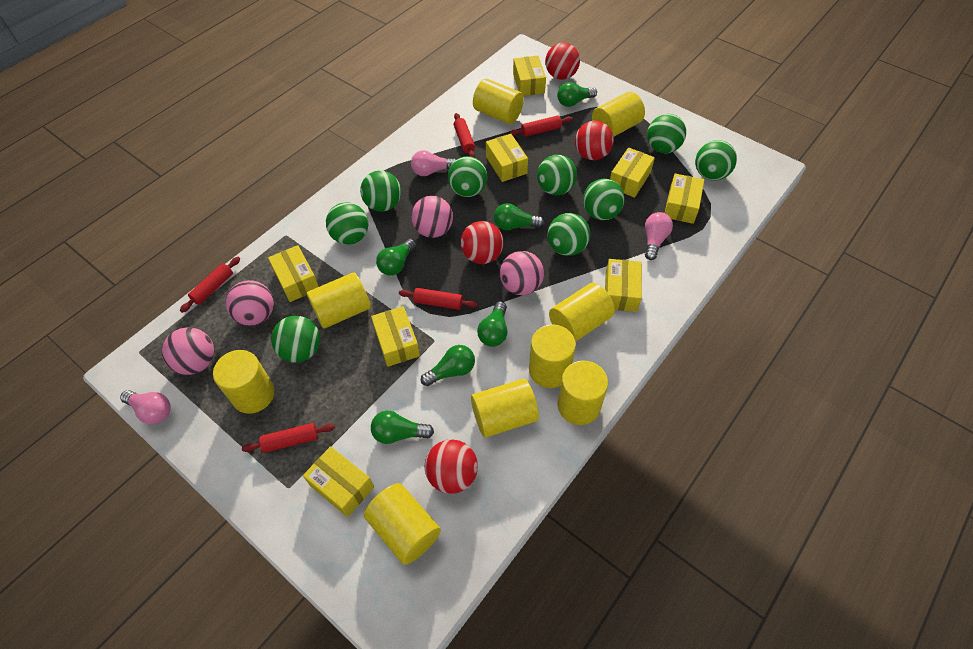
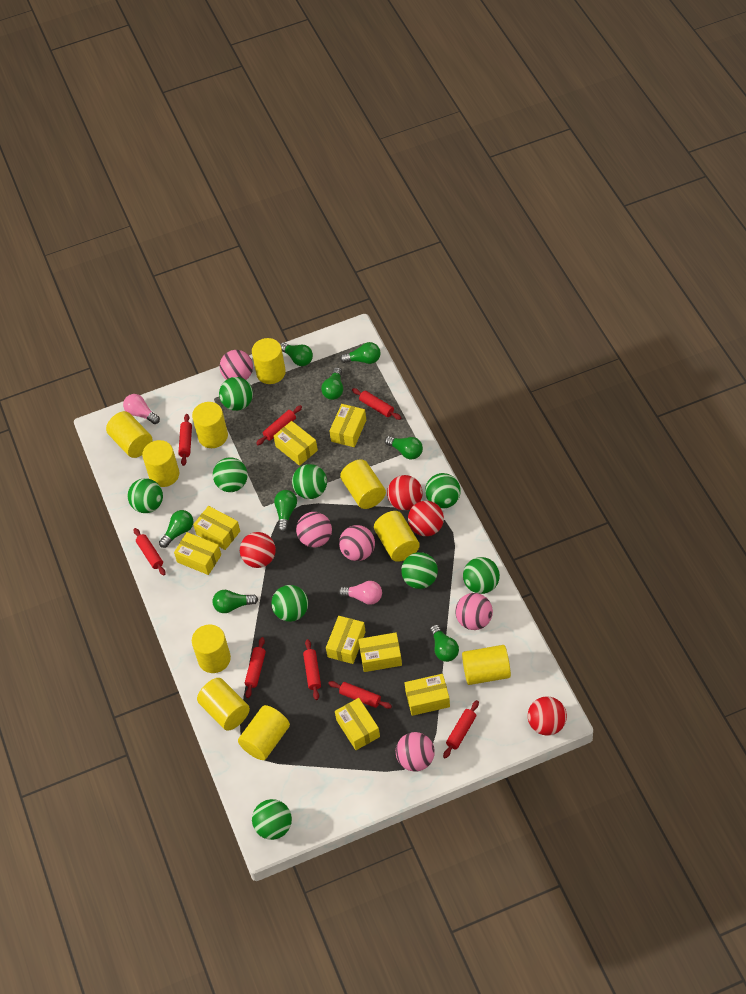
green light bulb: [371,411,434,444] [376,238,416,275] [421,345,475,386] [477,301,507,347] [494,203,544,230] [557,82,597,107] = 6 -> [159,510,193,548] [213,590,258,613] [274,490,297,532] [280,343,313,366] [321,367,343,400] [340,342,381,364] [385,436,423,459] [430,625,459,662] = 8
pink ball: [162,327,214,375] [226,280,274,326] [411,196,453,238] [500,251,544,295] = 4 -> [220,350,253,380] [296,512,332,548] [339,525,375,561] [396,732,435,772] [455,593,493,630] = 5
pink light bulb: [120,390,171,424] [411,150,456,176] [645,212,673,260] = 3 -> [123,394,160,424] [338,581,382,605] = 2
red rolling pin: [180,257,240,313] [242,423,335,453] [399,288,478,310] [454,113,475,157] [510,116,573,137] = 5 -> [134,528,165,576] [178,414,192,466] [245,637,266,698] [256,405,302,445] [303,639,321,700] [328,681,392,709] [352,388,401,420] [443,700,479,759] = 8
yellow cylinder: [213,350,275,414] [307,272,371,329] [364,483,441,565] [471,379,539,437] [473,79,524,124] [529,324,576,388] [549,283,615,342] [558,360,608,425] [592,92,645,137] = 9 -> [106,411,153,458] [142,440,179,487] [192,402,228,448] [192,625,231,673] [197,678,250,731] [238,705,290,760] [252,338,286,384] [340,460,386,509] [374,511,420,562] [462,645,511,685] = 10

